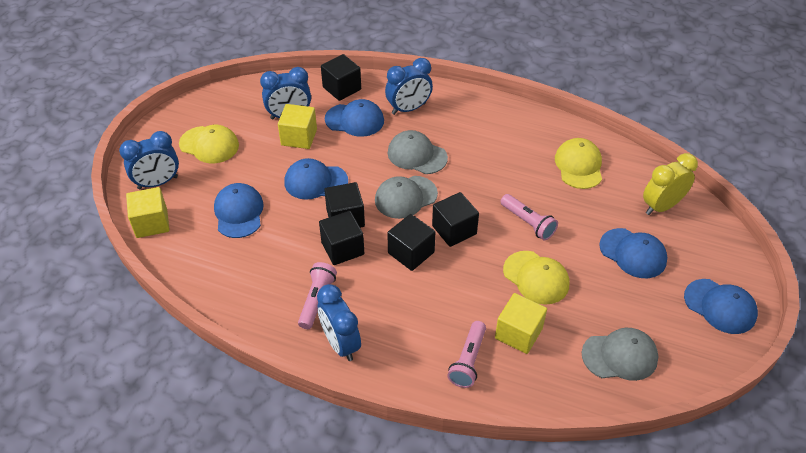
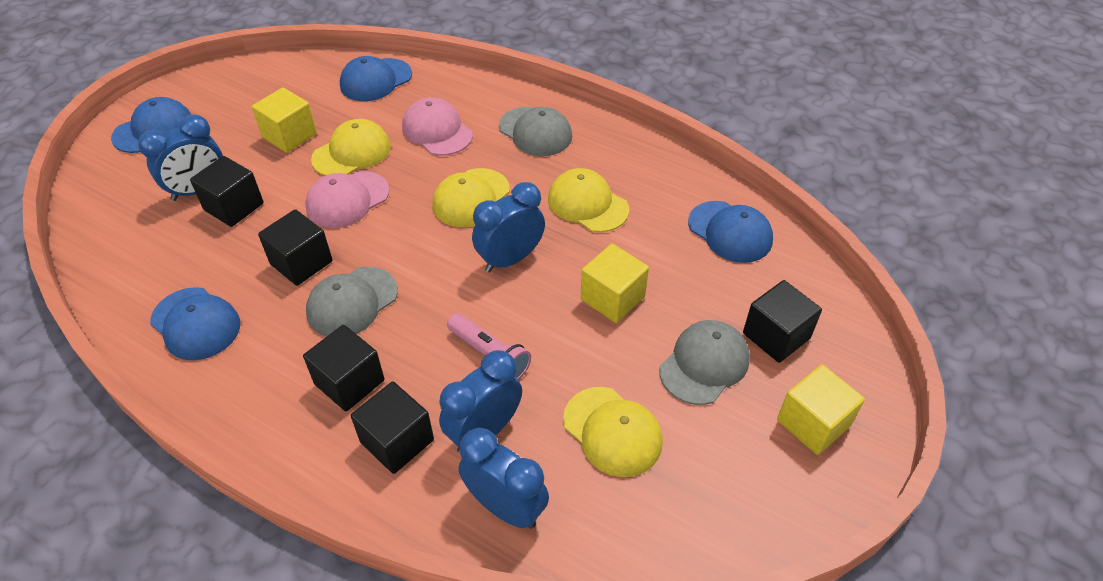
blue cap: [214,183,264,238] [284,158,348,200] [325,99,384,137] [599,228,667,278] [684,279,758,334] = 5 -> [111,97,191,153] [150,287,240,360] [340,56,412,101] [688,201,773,263] = 4
pink cap: none = 0 -> [305,171,389,228] [402,97,473,155] = 2
pink flashlight: [298,262,337,329] [447,321,486,388] [501,194,558,241] = 3 -> [447,313,531,380] = 1
yellow cap: [179,125,239,163] [503,251,569,305] [555,138,602,189] = 3 -> [311,119,391,176] [432,168,510,227] [548,168,629,232] [563,387,663,477] = 4
yellow clock: [643,153,698,215] = 1 -> none = 0

